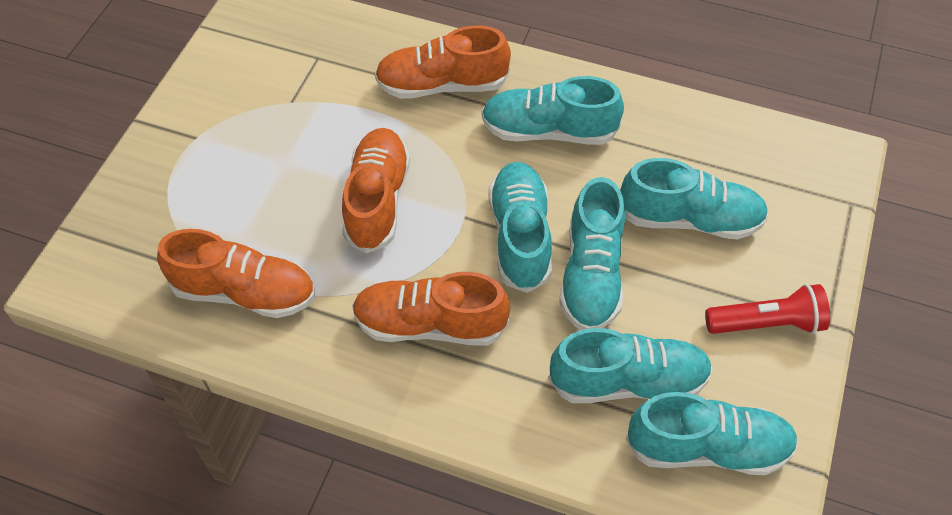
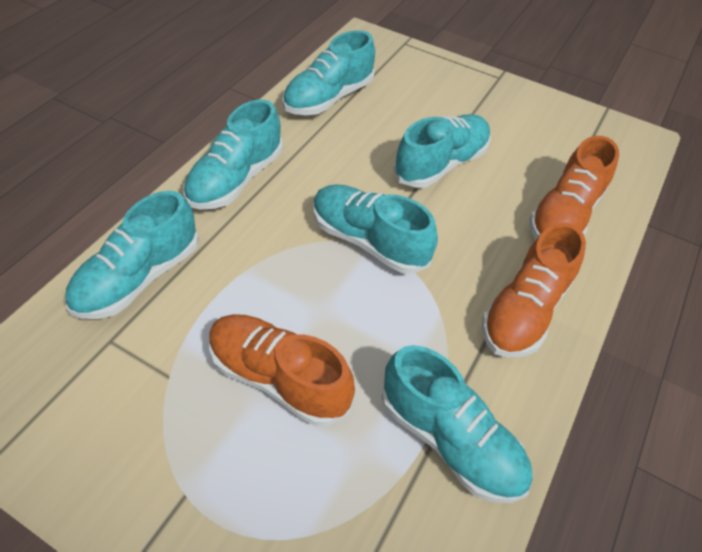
orange shoe: [157,229,315,318] [342,128,410,254] [352,272,510,346] [375,26,511,99] = 4 -> [209,314,355,426] [482,222,586,358] [529,136,619,240] = 3
red flashlight: [705,284,830,334] = 1 -> none = 0

